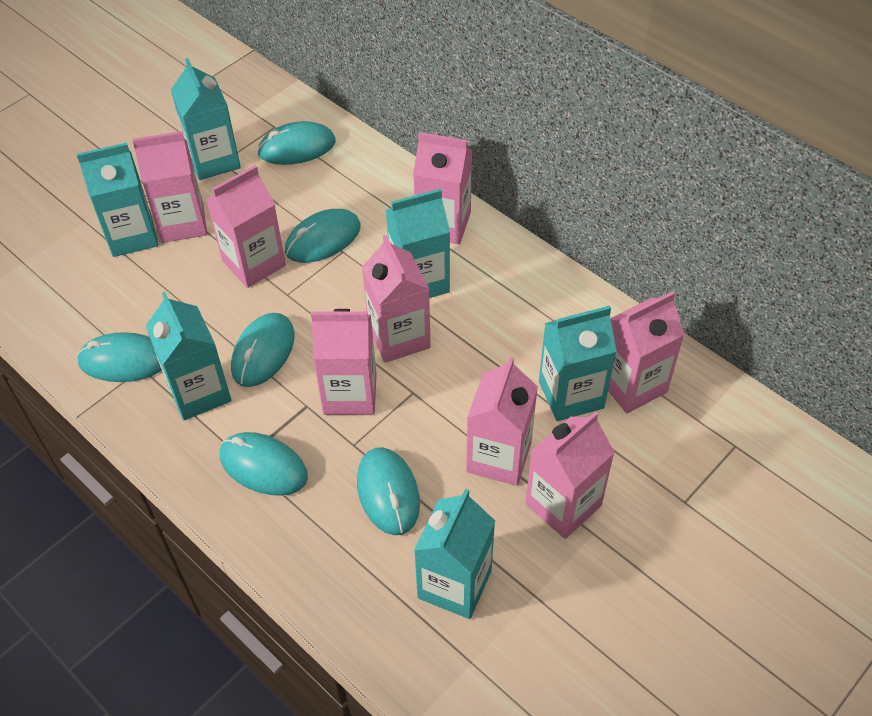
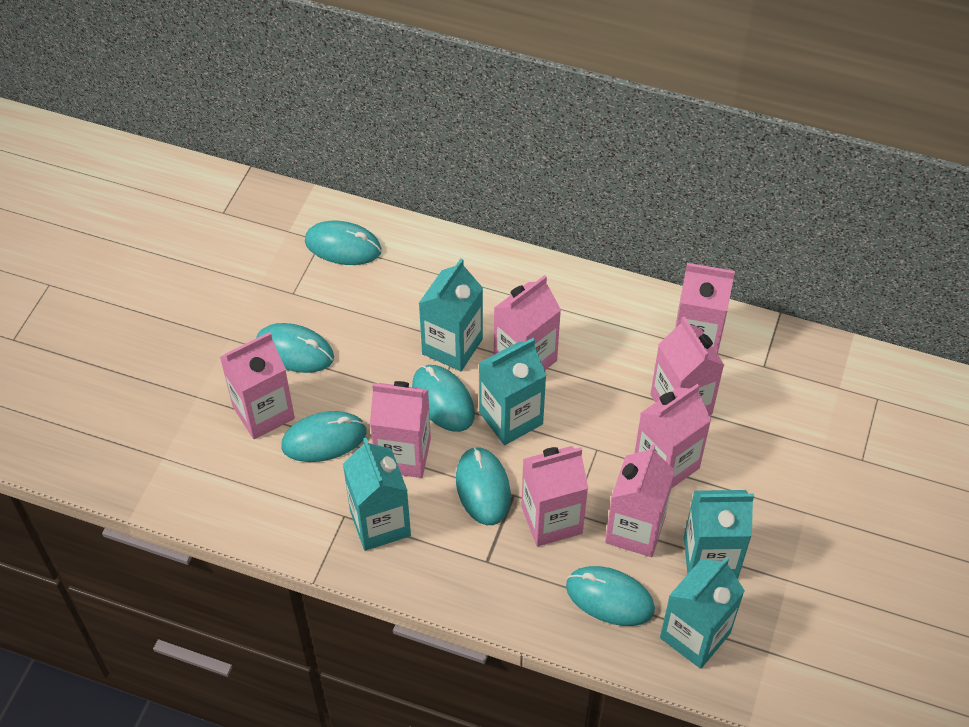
turquoise carton: [77,143,158,257] [146,292,232,420] [171,58,241,180] [386,189,450,298] [414,489,495,619] [539,306,617,421] = 6 -> [343,438,411,551] [418,258,483,371] [479,338,547,445] [660,557,745,669] [684,490,754,579] = 5

